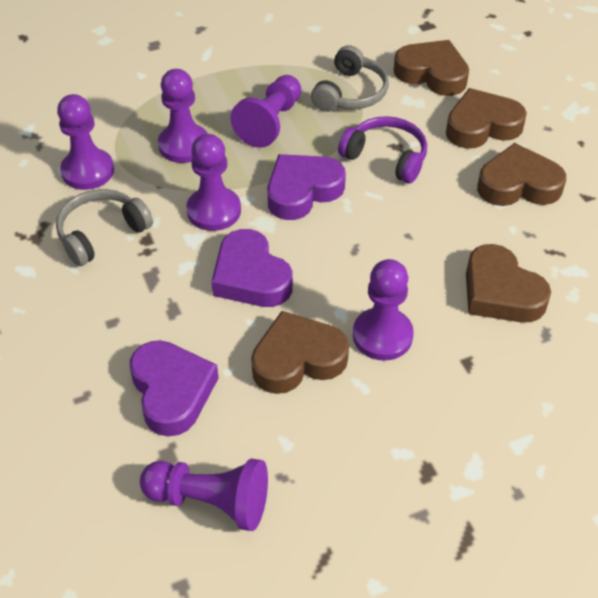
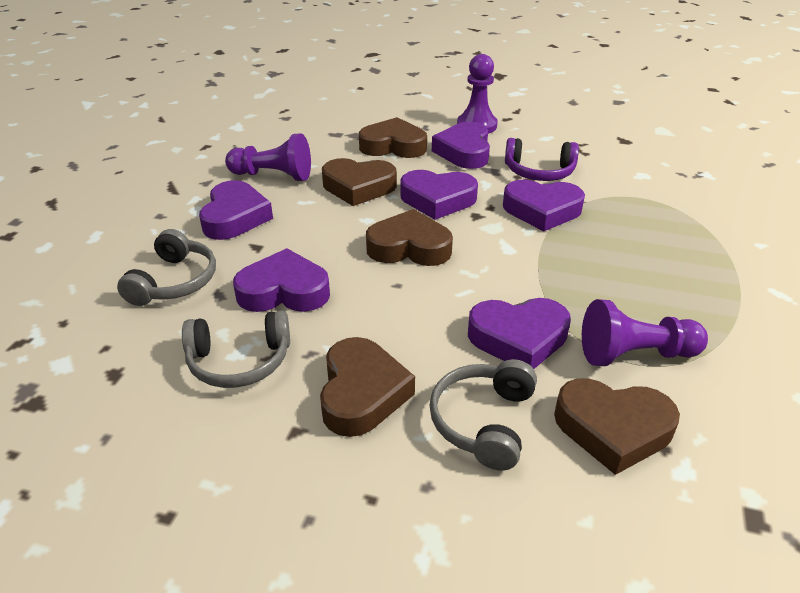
grey headphones: [56,189,153,266] [311,45,389,112] = 2 -> [117,229,216,306] [182,310,290,388] [429,359,537,470] = 3
purple heart: [130,340,219,436] [211,229,293,307] [267,154,346,220] = 3 -> [199,180,273,240] [233,248,330,312] [400,170,478,220] [432,122,490,169] [468,298,571,369] [503,180,585,231] = 6
purple pawn: [57,94,114,190] [140,459,268,531] [158,69,208,163] [186,134,241,231] [231,75,301,148] [353,259,414,361] = 6 -> [225,133,311,181] [457,54,497,134] [582,299,708,366] = 3

